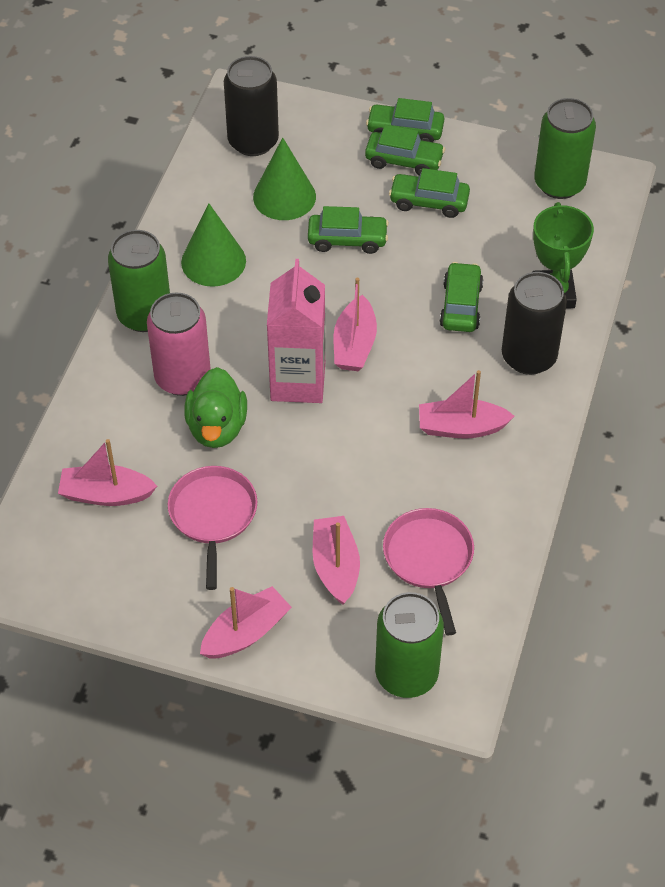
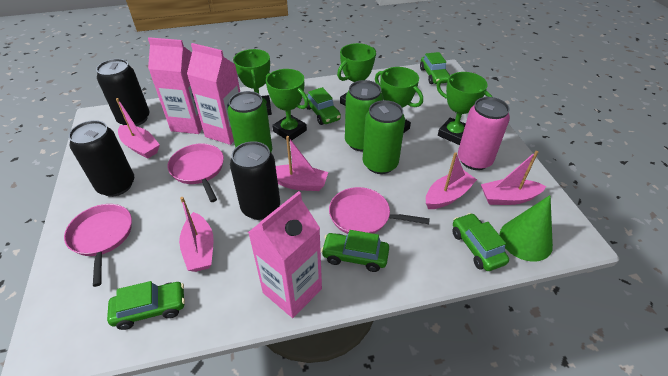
black can: [224,56,279,156] [502,272,567,375] = 2 -> [68,120,134,197] [96,59,149,126] [230,141,280,220] = 3
green cone: [181,203,246,287] [253,138,316,220] = 2 -> [500,195,553,262] = 1
green duck: [184,367,247,448] = 1 -> none = 0
green trophy: [533,202,594,309] = 1 -> [233,49,272,115] [265,69,309,142] [337,43,376,106] [375,67,423,133] [436,72,492,145] = 5
pink carton: [267,259,325,403] = 1 -> [148,37,203,134] [187,43,240,145] [248,191,322,318] = 3
pink pan: [168,466,257,590] [383,508,474,635] = 2 -> [64,204,132,287] [167,143,224,202] [329,187,430,234] = 3

